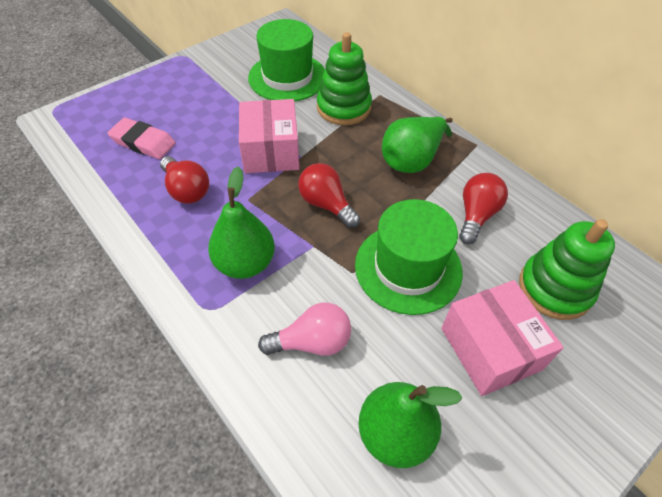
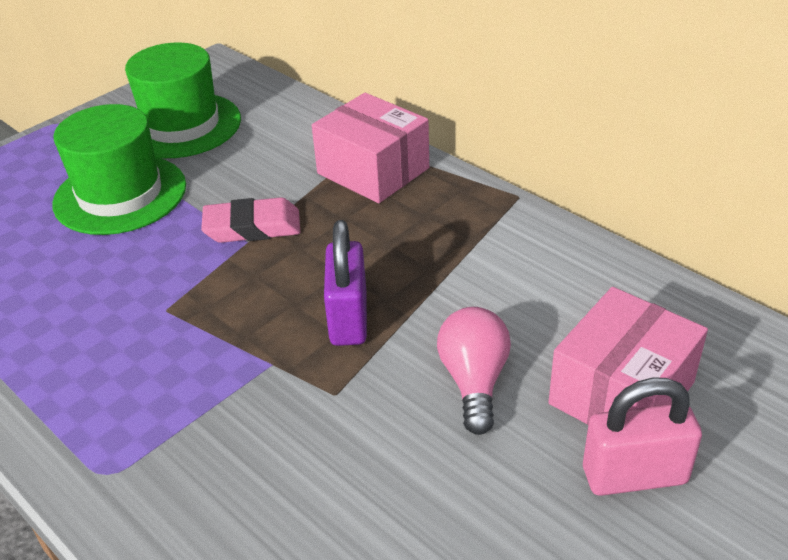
green pear: [208,166,275,279] [359,382,462,468] [382,117,453,173] = 3 -> none = 0
green stacking toy: [317,32,372,125] [519,219,615,320] = 2 -> none = 0
pink padlock: none = 0 -> [583,378,702,496] = 1
purple padlock: none = 0 -> [324,220,367,346] = 1
red light bulb: [160,156,209,204] [298,163,360,228] [459,173,508,244] = 3 -> none = 0

